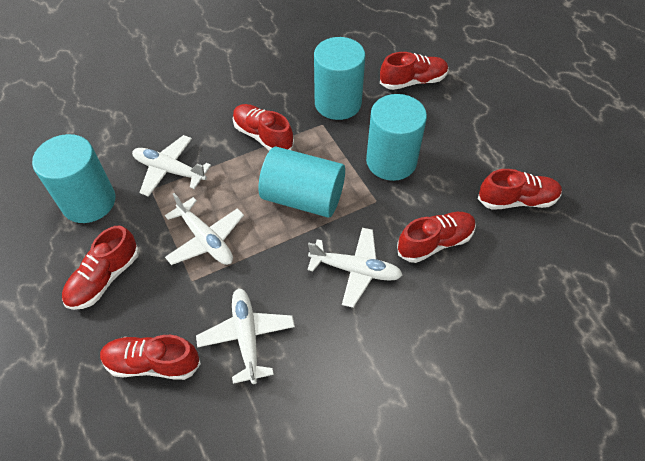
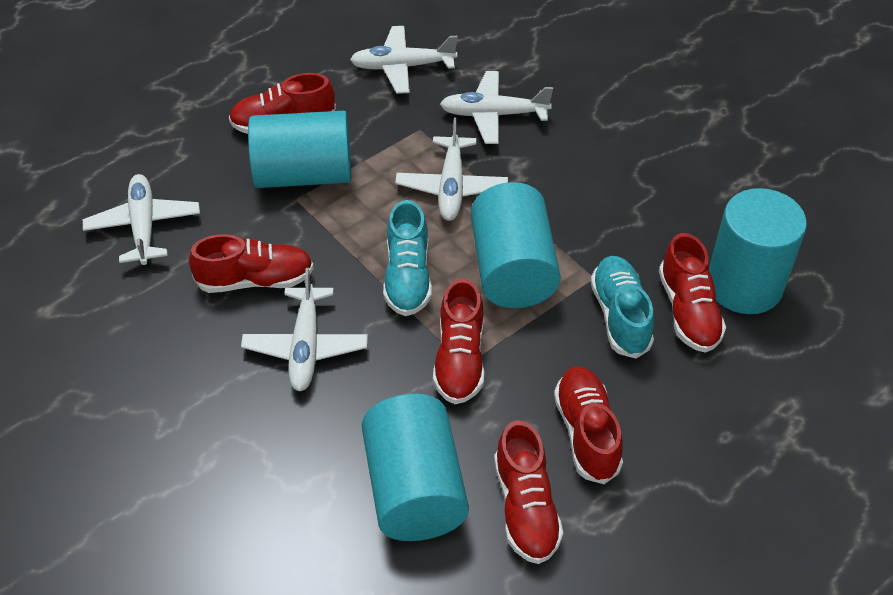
turquoise shoe: none = 0 -> [383,200,432,316] [591,256,654,359] = 2
white plane: [132,135,211,197] [165,193,244,265] [196,288,295,384] [307,228,403,308] = 4 -> [83,174,200,265] [241,268,368,391] [350,26,457,94] [395,118,508,221] [440,71,553,144] = 5

